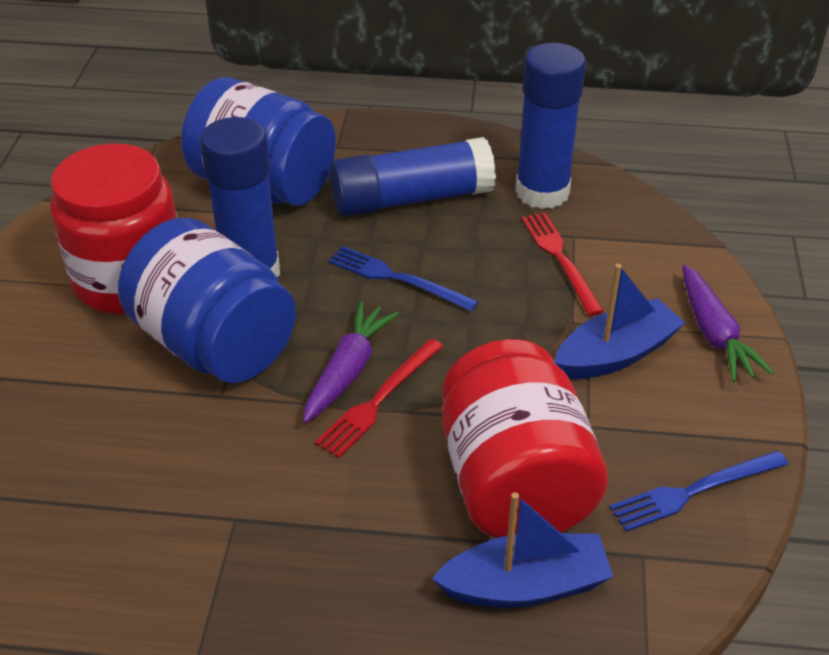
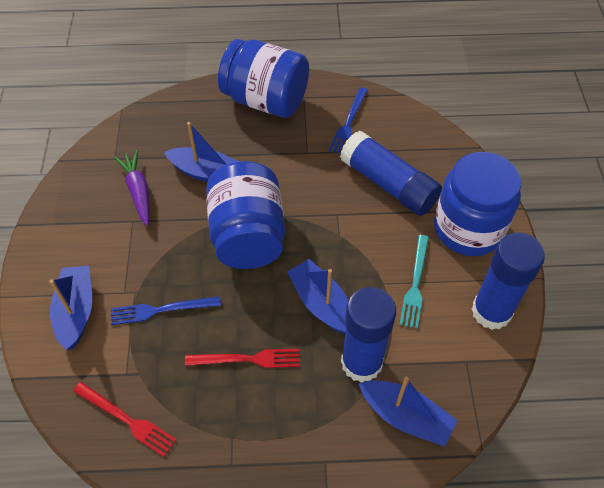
blue boat: [432,492,613,608] [555,264,685,379] = 2 -> [49,266,92,350] [164,122,240,182] [287,259,348,334] [359,376,458,447] = 4
blue jar: [118,217,296,383] [181,77,336,206] = 2 -> [206,161,285,269] [218,39,309,118] [434,152,521,256] = 3
purple carrot: [303,302,399,423] [682,265,774,382] = 2 -> [114,150,150,226] = 1
red jar: [50,143,178,314] [442,339,608,538] = 2 -> none = 0
turquoise fork: none = 0 -> [399,235,429,329] = 1

